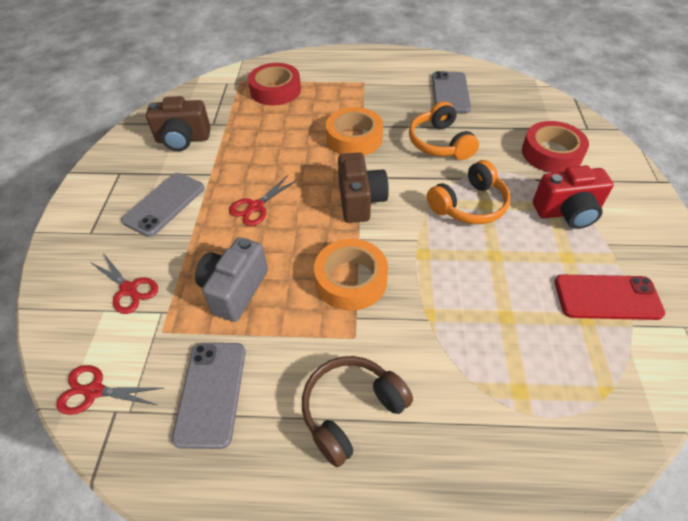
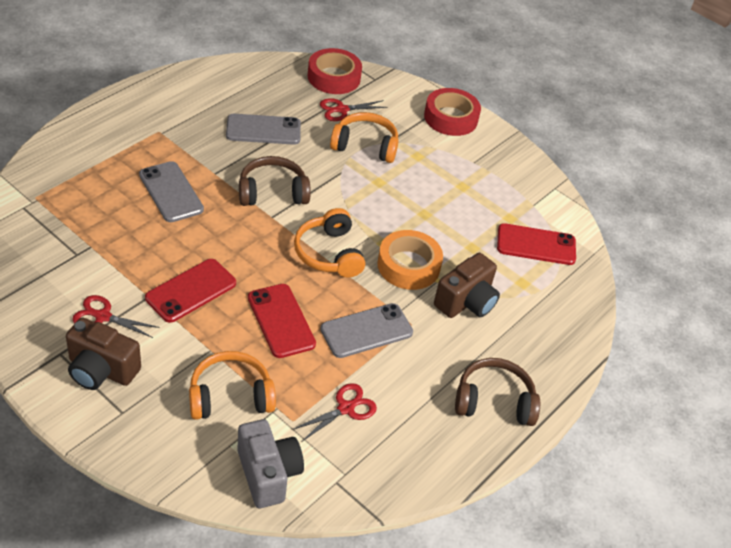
brown headphones: [302,356,413,467] = 1 -> [239,156,311,206] [455,358,540,426] = 2
orange headphones: [409,101,479,160] [427,160,510,224] = 2 -> [189,351,276,420] [294,208,365,277] [330,112,399,163] = 3
orange tape: [314,239,388,311] [326,107,383,156] = 2 -> [377,230,443,290] = 1
red camera: [533,165,614,229] = 1 -> none = 0
red phone: [555,275,665,320] = 1 -> [145,259,236,323] [248,284,316,358] [497,223,576,265] = 3

